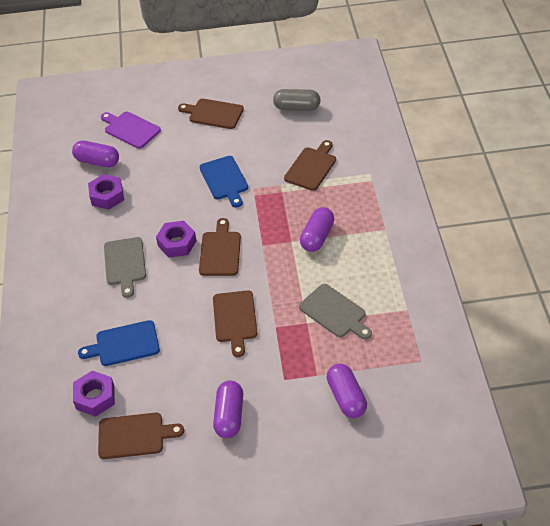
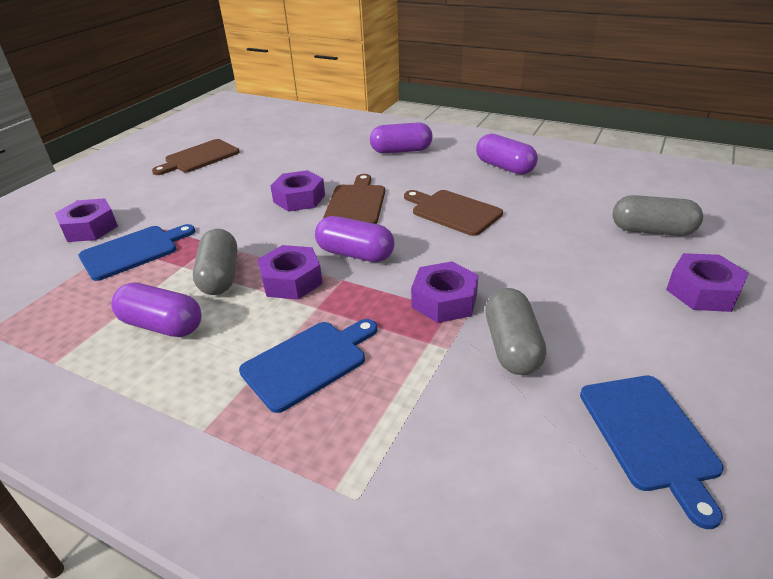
blue cutting board: [78,320,160,366] [200,156,248,208] = 2 -> [79,224,195,281] [239,319,377,413] [580,376,724,529] = 3
brown cutting board: [98,413,184,459] [178,99,244,129] [199,218,241,276] [213,290,258,357] [284,140,336,191] = 5 -> [152,139,240,175] [323,174,385,224] [404,190,503,236] = 3
grey capsule: [273,89,321,111] = 1 -> [193,229,237,295] [485,288,546,375] [613,195,703,236] = 3
grey cutting board: [104,237,146,298] [299,284,372,340] = 2 -> none = 0
purple cutting board: [101,112,161,149] = 1 -> none = 0
purple nut: [73,370,115,417] [88,174,124,210] [156,221,196,258] = 3 -> [55,198,118,242] [257,245,323,300] [270,170,325,212] [411,261,478,323] [666,253,749,312] = 5

